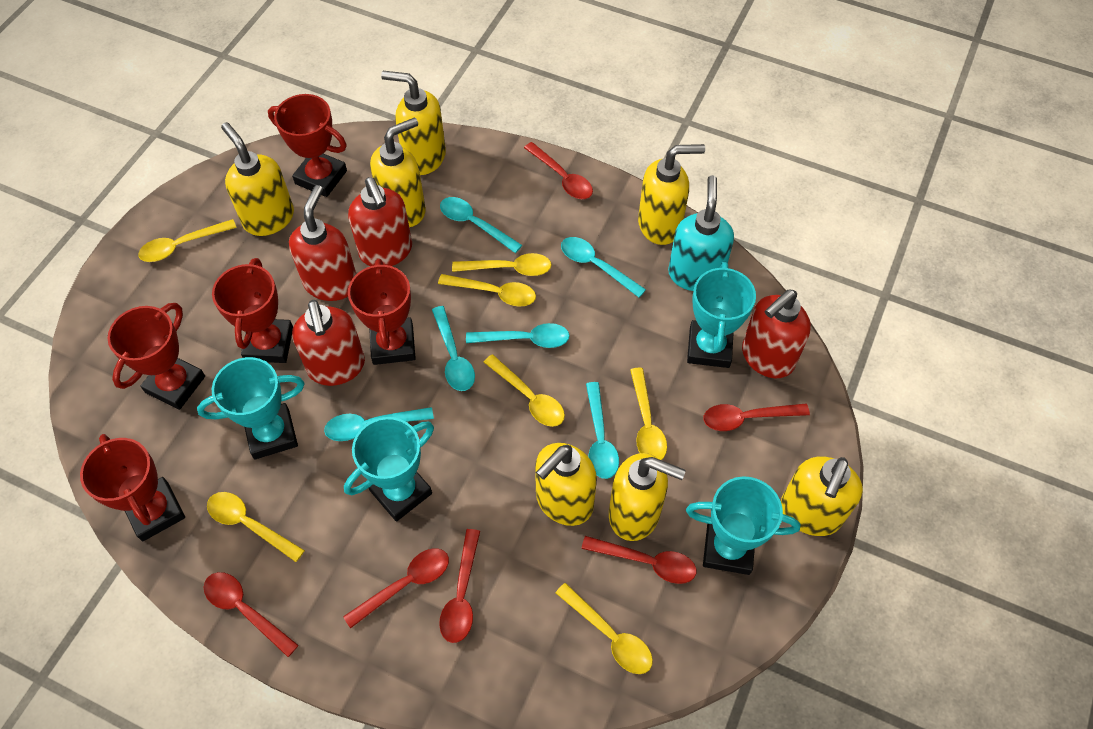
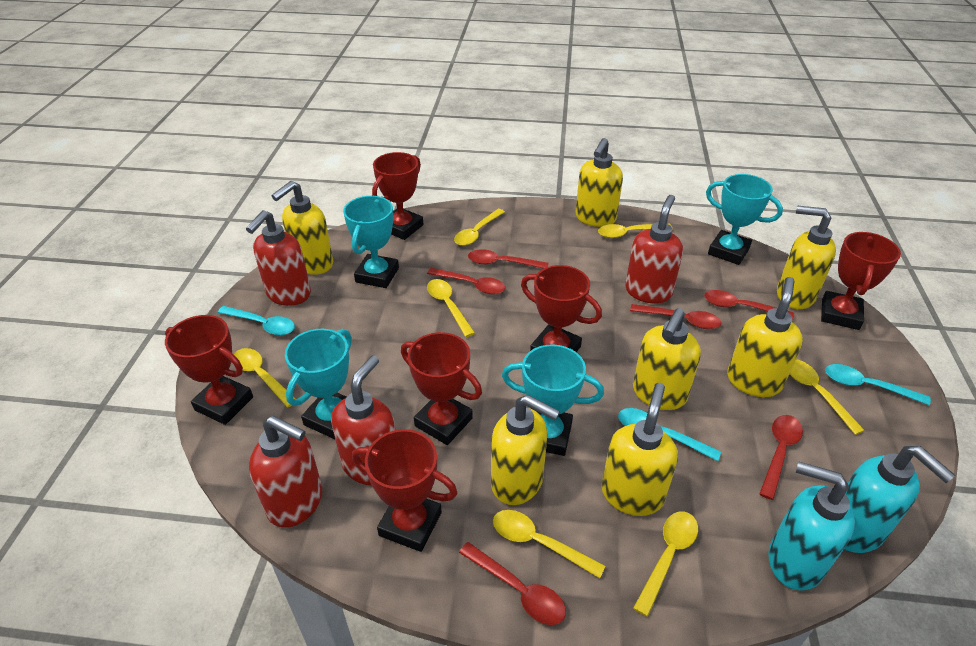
red trophy: [80,434,185,541] [107,303,205,410] [212,258,293,363] [268,94,347,197] [348,259,416,365] = 5 -> [165,315,253,425] [352,429,457,552] [372,152,423,240] [401,332,482,445] [521,265,602,352] [821,232,901,330] = 6
turquoise soap dispenser: [668,175,734,291] = 1 -> [768,462,855,591] [844,446,955,553] = 2
turquoise spoon: [324,407,434,441] [432,306,475,391] [440,197,522,253] [466,323,570,348] [561,237,646,297] [586,382,619,479] = 6 -> [218,306,295,335] [618,408,721,461] [825,364,931,405] = 3

